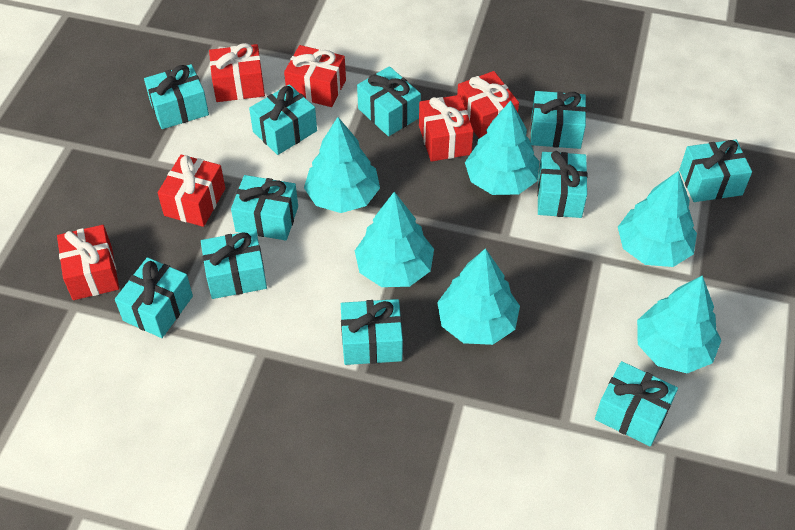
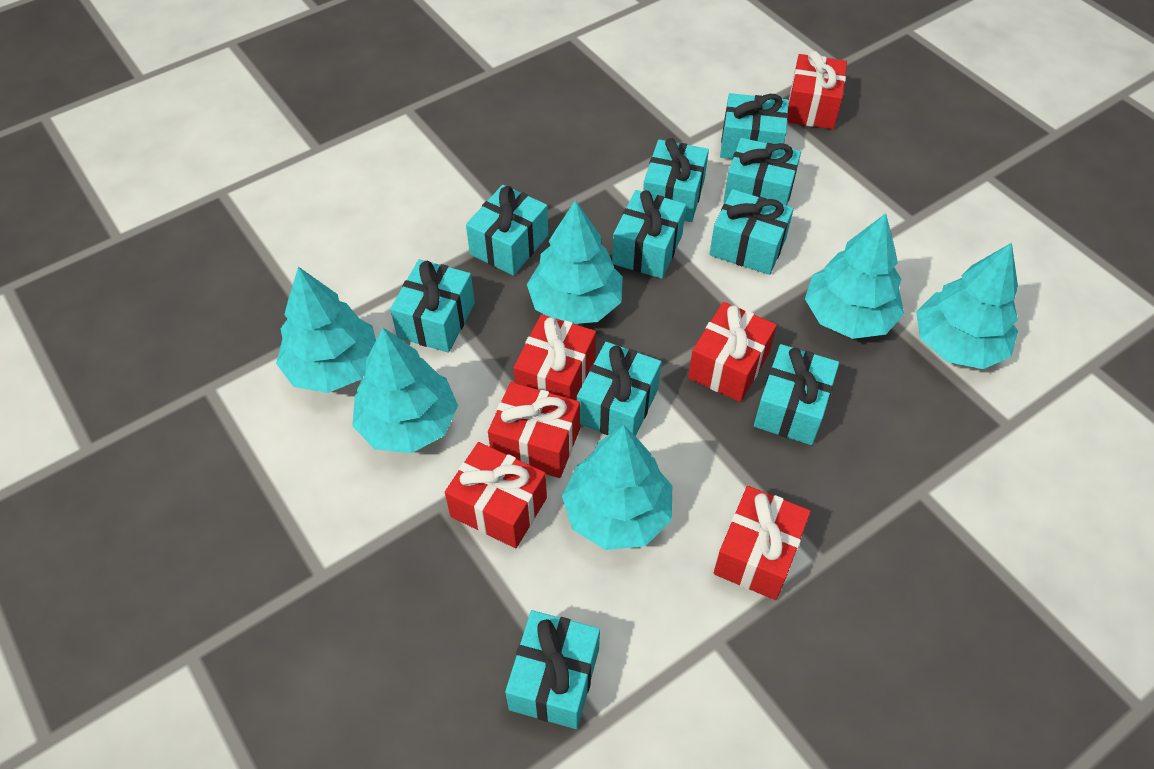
turquoise gift: [115,257,193,338] [144,64,209,129] [201,230,267,299] [231,175,298,241] [249,84,317,155] [341,299,403,365] [357,66,421,136] [530,91,586,149] [537,151,588,218] [595,361,678,447] [679,140,752,202] = 11 -> [390,259,475,353] [466,185,548,276] [505,610,600,729] [577,342,661,437] [612,190,686,279] [643,138,709,222] [709,189,794,275] [720,93,789,159] [723,138,801,206] [754,344,839,445] = 10

